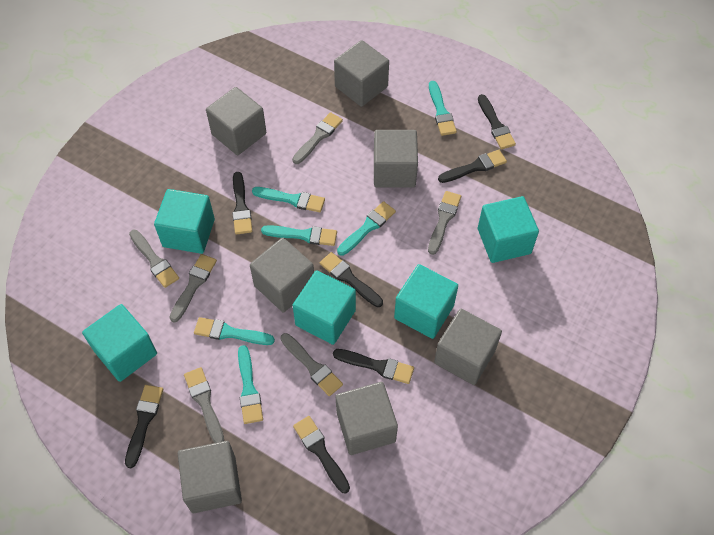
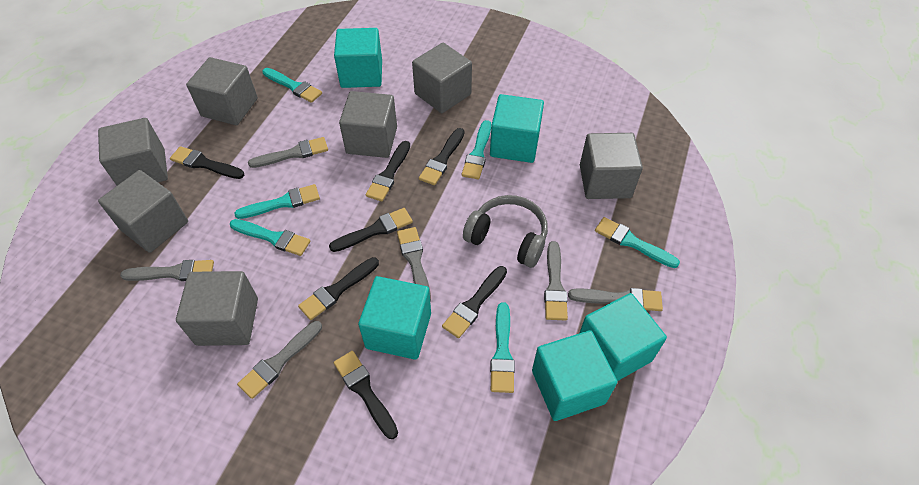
grey headphones: none = 0 -> [463,195,548,268] = 1

